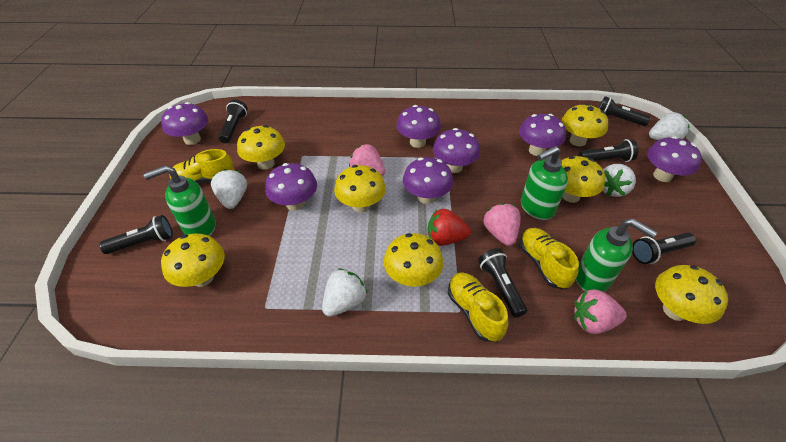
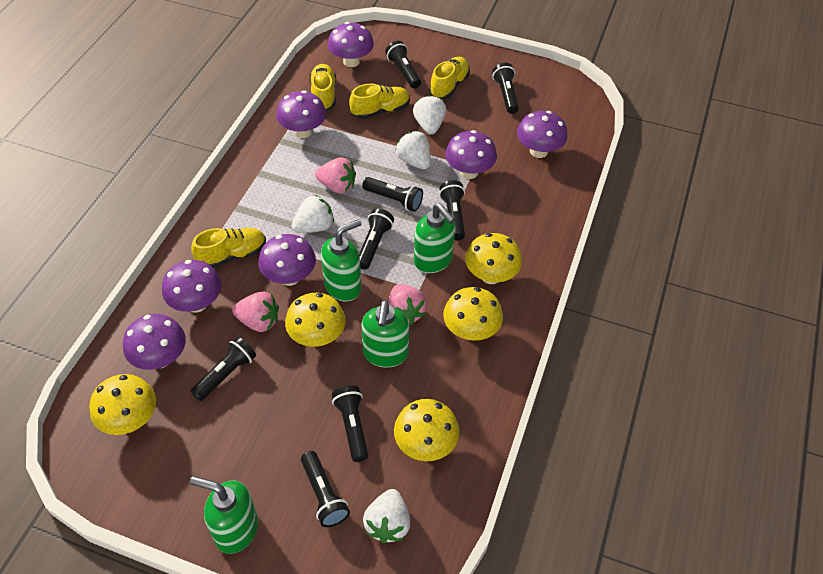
black flashlight: [99,215,173,254] [219,100,248,143] [478,248,527,317] [579,139,638,162] [599,96,651,126] [632,232,696,264] = 6 -> [190,337,256,401] [301,451,350,527] [332,385,368,462] [359,208,394,270] [362,177,423,212] [385,41,421,88] [439,180,465,240] [492,63,519,114] = 8
green soap dispenser: [143,165,216,236] [521,146,568,220] [576,218,657,292] = 3 -> [190,476,258,554] [321,219,362,302] [362,300,409,368] [414,203,455,273] = 4
red strawberry: [428,209,471,246] = 1 -> none = 0
yellow mushroom: [161,234,225,287] [237,125,285,170] [334,165,386,213] [384,233,443,287] [561,156,605,203] [562,104,608,146] [655,265,728,324] = 7 -> [89,374,156,435] [285,293,346,347] [394,399,460,461] [443,287,503,341] [465,233,522,284] = 5
yellow shoe: [169,149,234,183] [448,272,508,342] [520,228,579,289] = 3 -> [191,228,266,268] [309,64,336,110] [349,83,410,119] [429,57,470,99] = 4

